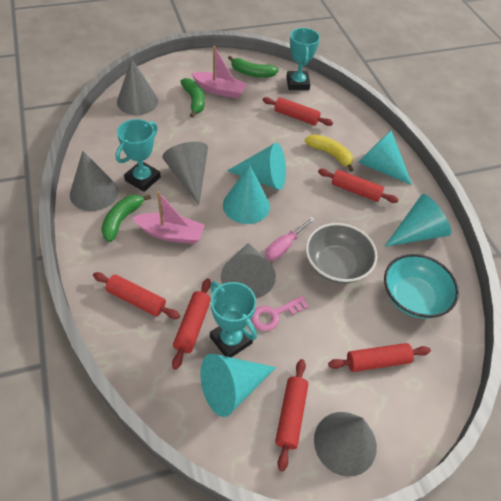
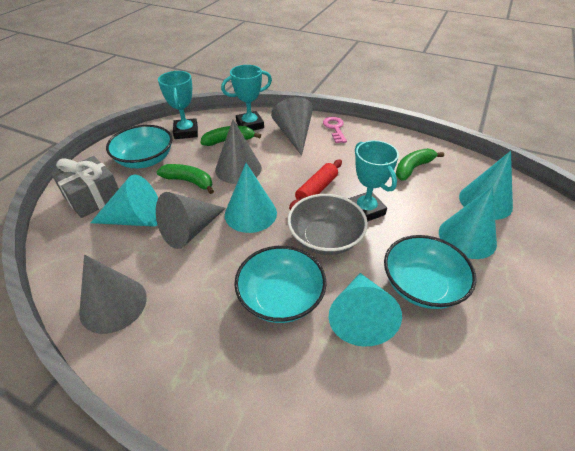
grey cone: [70,151,118,211] [117,58,158,115] [162,142,208,205] [221,243,276,298] [314,412,377,477] = 5 -> [79,255,147,334] [156,192,226,249] [215,120,262,184] [271,97,313,156] = 4
grey gift: none = 0 -> [52,156,119,218] = 1
pink boat: [132,191,205,244] [191,46,247,99] = 2 -> none = 0
pink screwdriver: [265,217,315,260] = 1 -> none = 0
red rolling pin: [93,272,180,319] [172,278,211,370] [263,97,333,126] [275,359,308,472] [318,169,399,203] [328,343,431,372] = 6 -> [289,160,342,210] = 1
turquoise bowl: [384,254,459,319] = 1 -> [106,125,173,168] [234,246,326,323] [384,235,476,309] = 3
yellow banana: [305,134,354,172] = 1 -> none = 0

